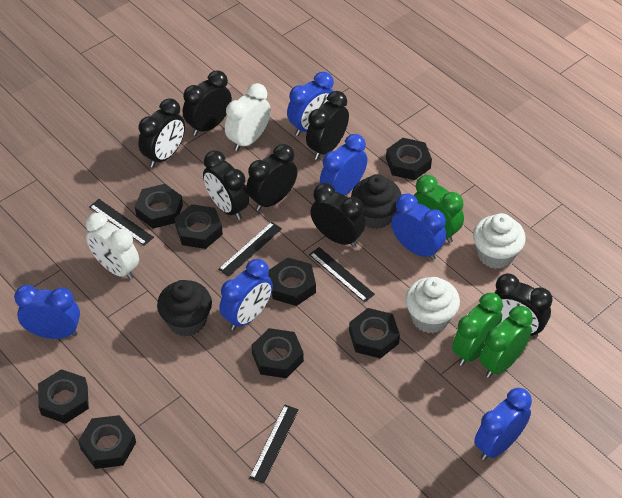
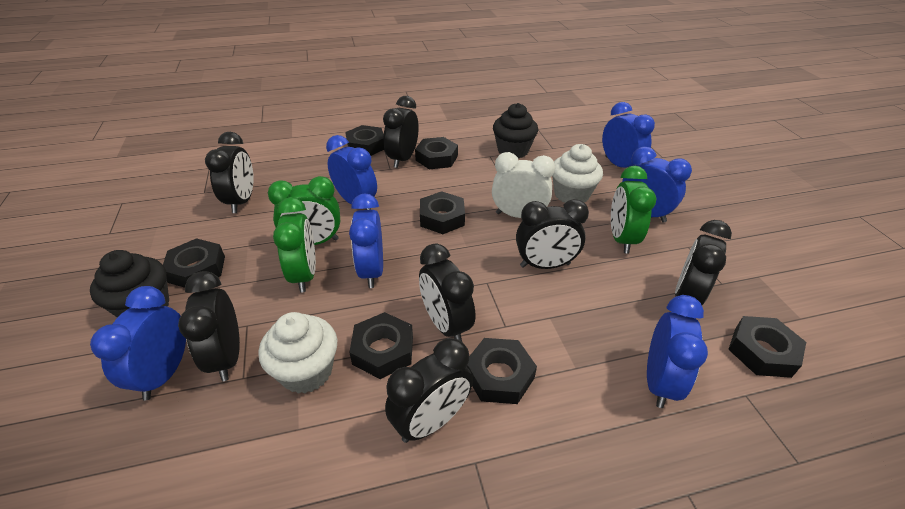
black nut: [38,369,89,424] [78,415,136,469] [135,184,183,229] [175,204,223,249] [251,328,304,378] [268,258,316,306] [349,308,400,359] [386,138,432,180] = 8 -> [163,238,225,288] [345,125,384,156] [349,312,413,379] [415,137,458,170] [420,191,465,234] [467,338,537,404] [728,316,806,378] = 7
black ruler: [89,199,154,246] [218,222,282,277] [249,405,299,484] [309,247,375,302] = 4 -> none = 0
white clock: [86,213,139,280] [225,83,271,151] = 2 -> [492,152,555,218] = 1

